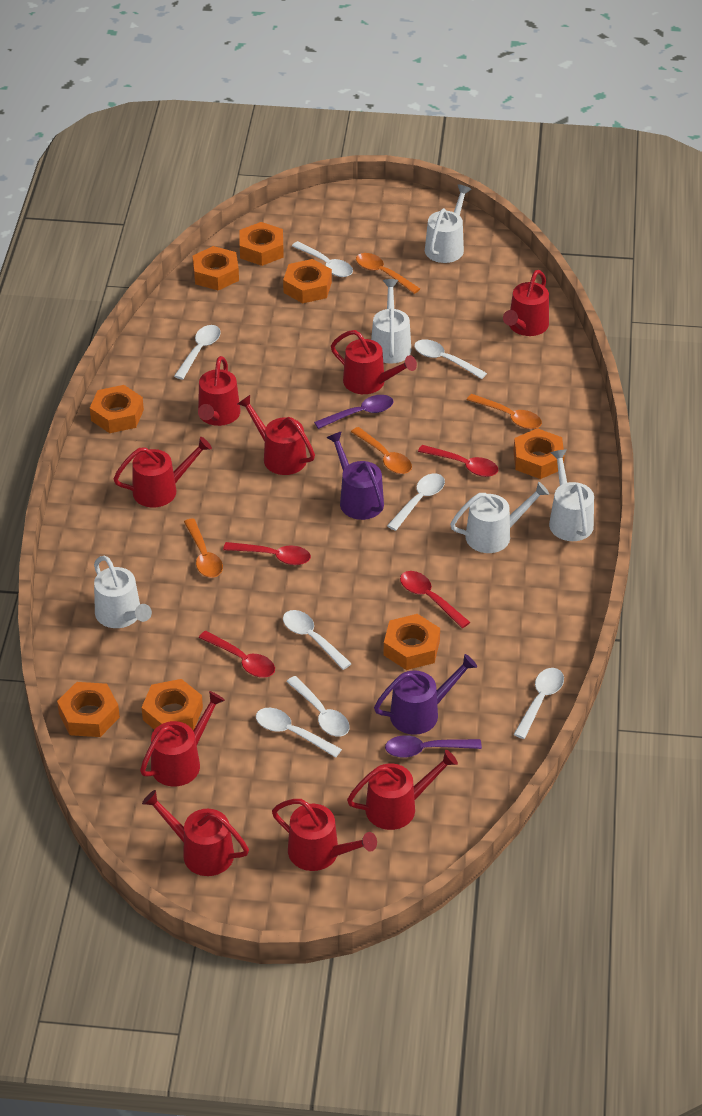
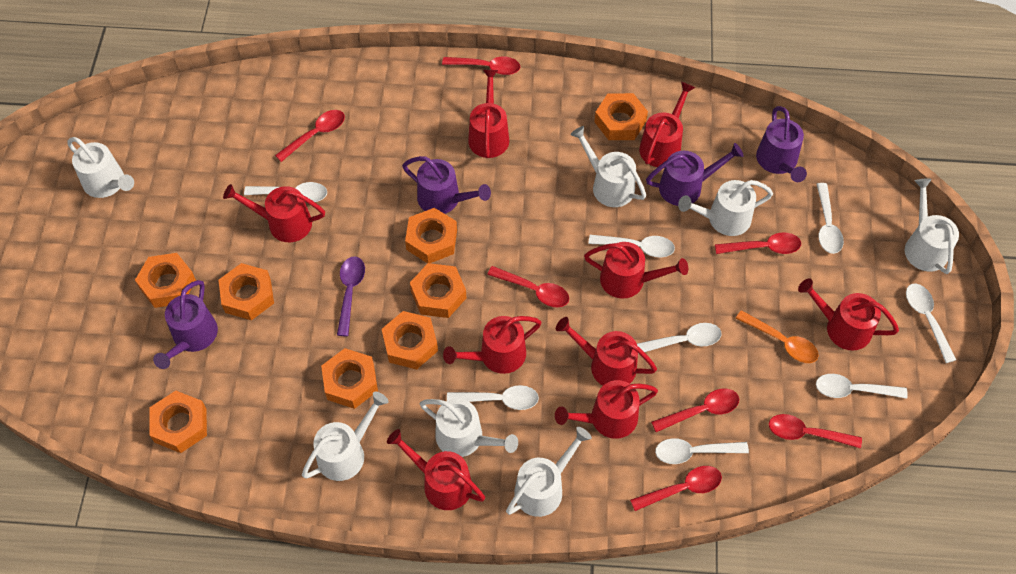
orange spoon: [184,518,223,578] [351,427,412,474] [356,253,420,294] [467,394,542,429] = 4 -> [736,310,819,363] = 1
purple spoon: [314,395,394,429] [385,735,482,758] = 2 -> [337,256,365,336] = 1
purple watering can: [326,431,384,520] [374,654,477,735] = 2 -> [153,280,218,369] [402,156,491,214] [646,143,744,206] [756,106,807,182] = 4
red spoon: [199,631,275,678] [223,542,311,565] [400,571,470,628] [418,445,498,477] = 4 -> [275,110,345,162] [442,56,520,75] [487,266,569,308] [630,466,722,511] [651,389,739,432] [715,232,801,254] [769,414,862,448] = 7
white watering can: [94,556,152,628] [371,279,411,364] [425,184,472,263] [450,482,549,553] [549,449,594,541] = 5 -> [67,137,134,198] [302,392,389,481] [420,399,518,457] [506,427,592,517] [570,126,646,207] [678,180,773,236] [905,179,959,274] = 7

